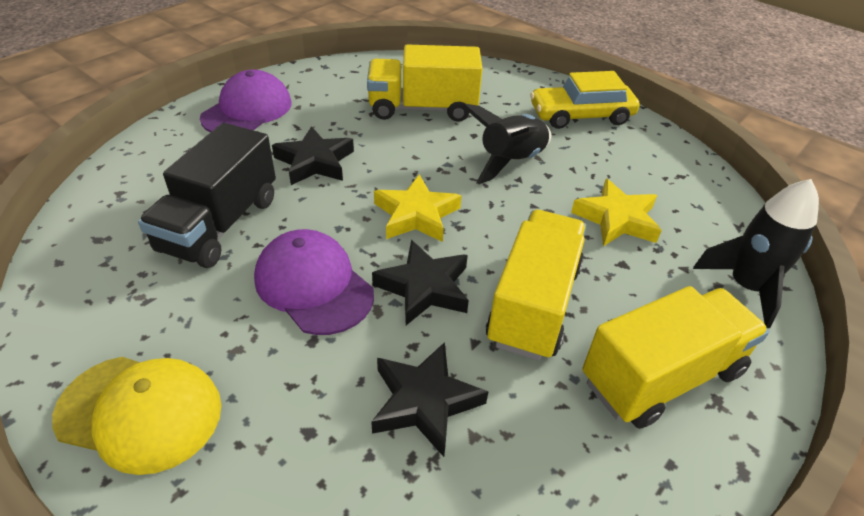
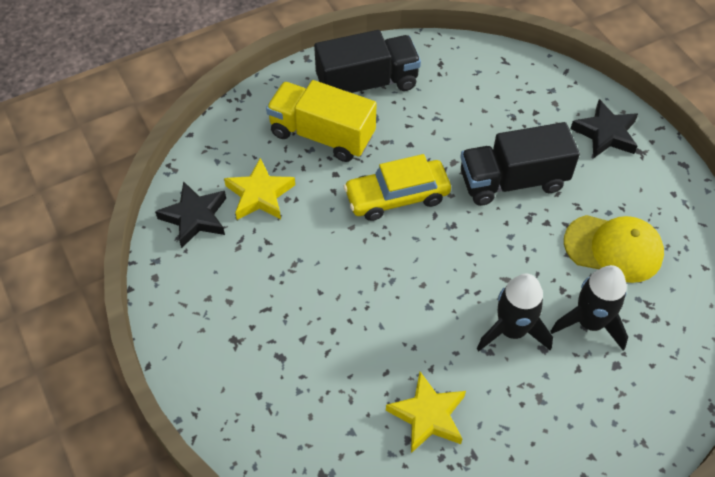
black star: [272,126,354,185] [371,342,489,457] [372,240,469,325] = 3 -> [155,181,226,248] [570,99,638,159] = 2
black truck: [138,123,276,268] = 1 -> [314,30,421,93] [460,122,580,206] = 2
purple cap: [200,70,291,133] [254,229,374,335] = 2 -> none = 0
yellow truck: [367,44,482,122] [486,210,586,361] [582,286,769,429] = 3 -> [266,80,376,162] = 1

